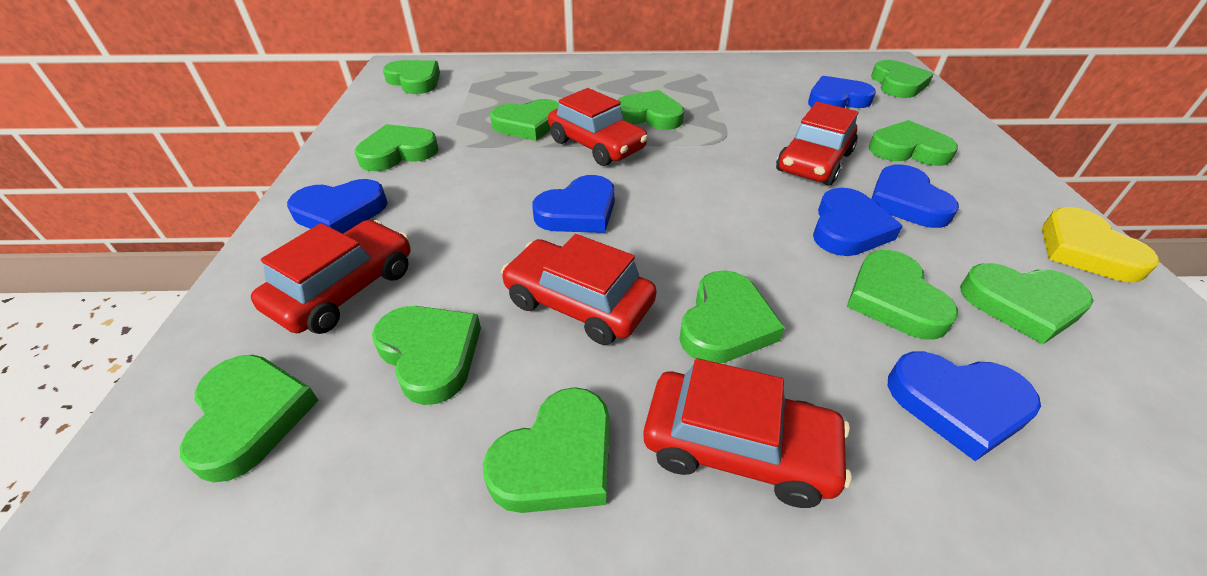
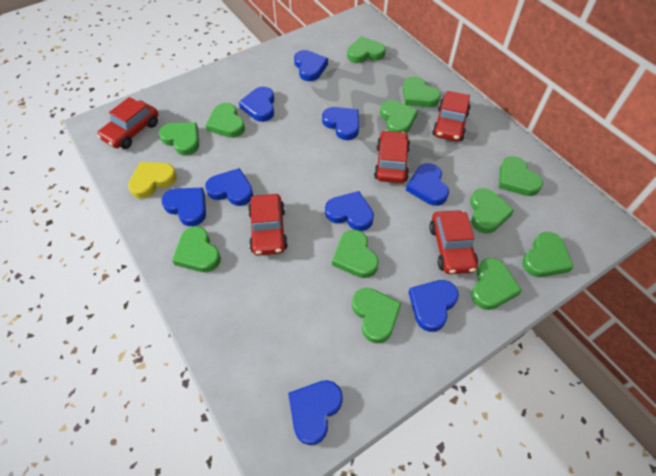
blue heart: [287,179,388,234] [532,175,615,233] [808,76,876,108] [813,188,903,256] [871,164,959,228] [888,352,1041,461] = 6 -> [161,188,206,226] [205,168,253,206] [239,87,274,122] [288,380,343,445] [294,50,328,81] [322,107,359,140] [325,191,374,231] [406,163,449,206] [408,280,459,332] = 9

